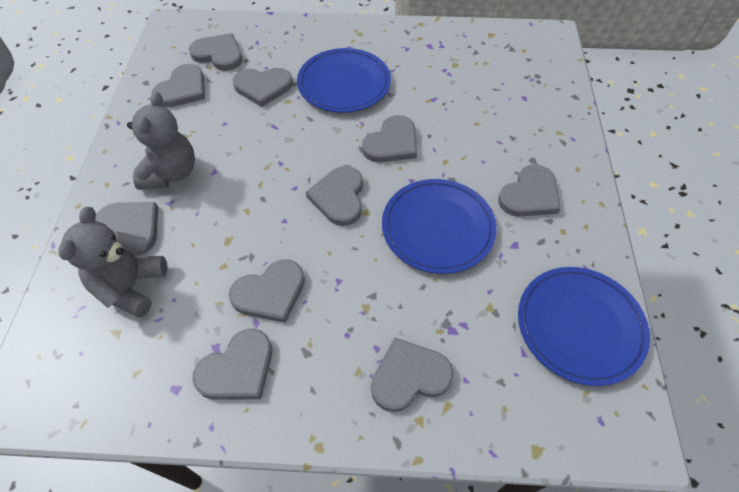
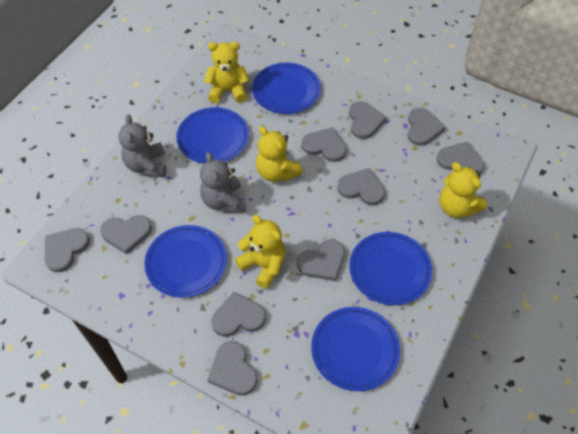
blue plate: [297,48,391,113] [382,179,497,274] [518,267,650,386] = 3 -> [144,225,227,298] [176,107,249,164] [252,63,321,114] [311,307,400,391] [349,232,432,305] = 5
yellow teddy bear: none = 0 -> [204,42,249,103] [235,215,286,289] [256,126,303,182] [439,162,487,218] = 4

